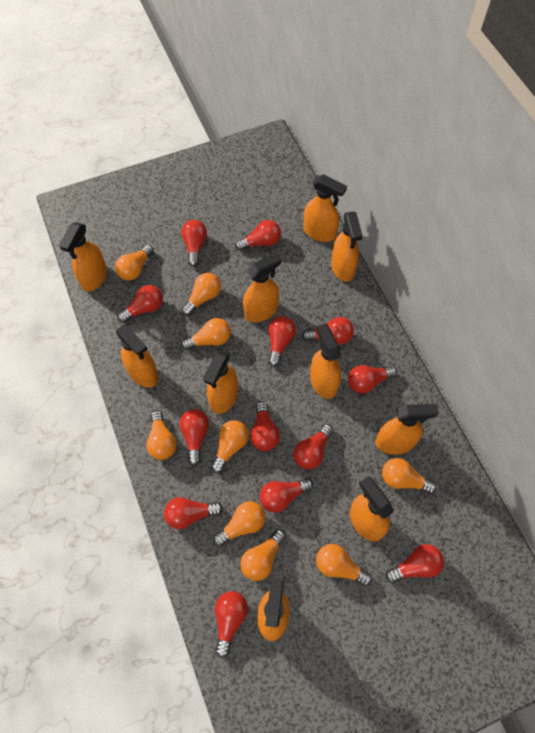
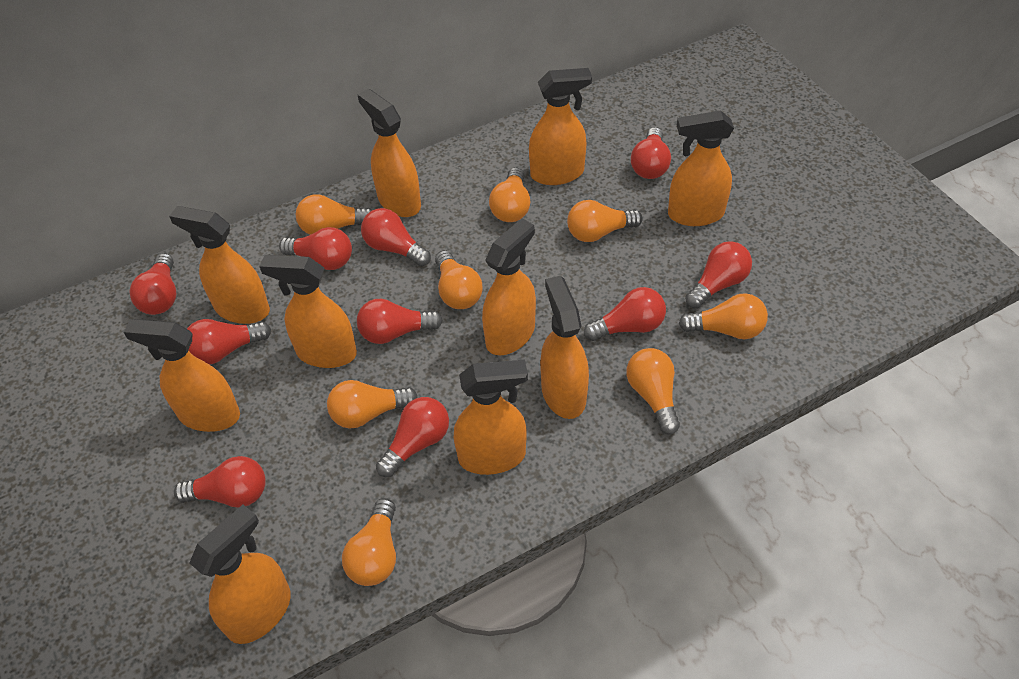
orange light bulb: [115,245,154,281] [146,410,177,460] [181,273,221,316] [181,318,231,350] [211,420,249,473] [213,501,265,547] [240,529,286,581] [316,544,372,586] [382,458,437,494] = 9 -> [296,194,372,235] [327,380,418,428] [342,498,396,586] [435,250,482,309] [489,167,530,222] [567,200,643,242] [627,348,680,434] [679,293,768,339] = 8
red light bulb: [118,285,163,323] [164,497,223,529] [179,409,209,466] [181,220,207,267] [215,591,248,658] [235,220,281,251] [250,401,280,451] [260,478,313,512] [268,316,296,367] [293,424,334,470] [302,317,354,345] [348,365,397,394] [385,544,444,583] = 13 -> [129,253,176,315] [174,456,266,508] [187,319,271,364] [279,227,352,270] [357,299,443,344] [361,208,431,266] [376,397,449,477] [584,287,666,341] [631,127,671,179] [685,241,752,309] = 10

